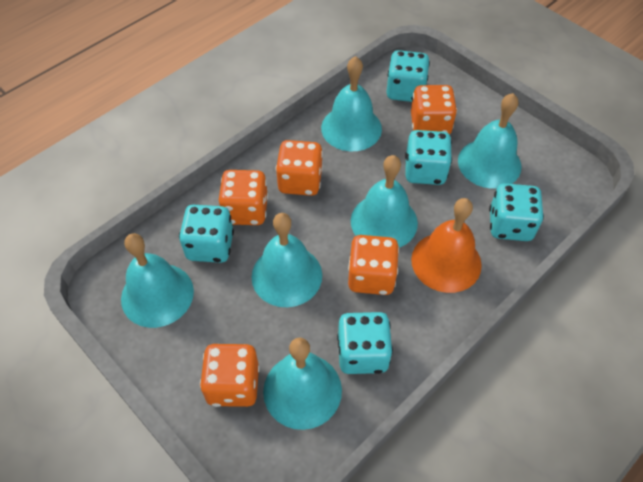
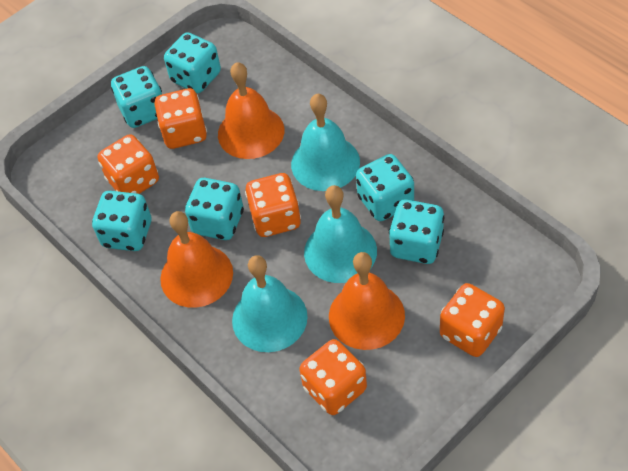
orange bell: [411,198,482,293] = 1 -> [160,211,233,308] [218,62,284,159] [329,252,405,350] = 3
turquoise bell: [121,233,194,328] [252,213,322,307] [263,337,342,430] [321,56,382,151] [351,155,418,248] [458,93,521,189] = 6 -> [232,255,308,352] [291,94,360,191] [304,185,377,283] = 3
turquoise dice: [179,205,234,263] [337,312,393,374] [386,50,430,102] [405,130,452,185] [489,183,544,241] = 5 -> [92,191,151,251] [111,66,162,128] [164,32,221,93] [185,178,244,240] [356,154,414,221] [389,199,444,264] = 6

